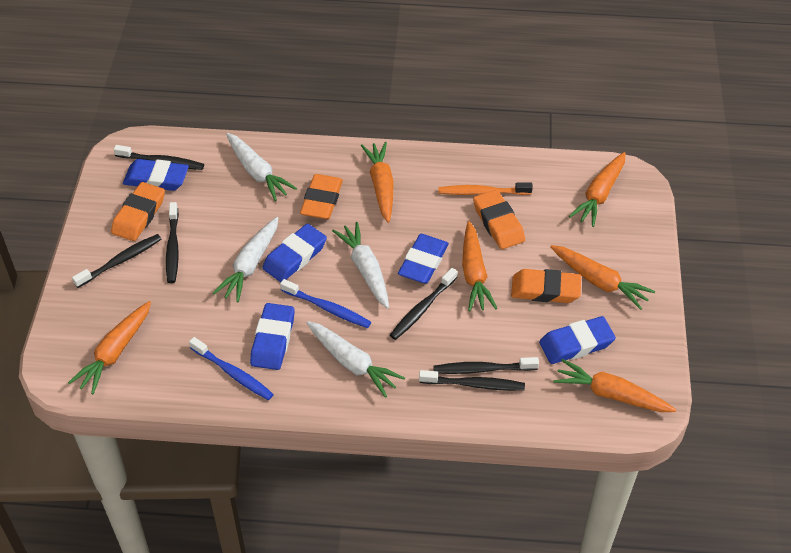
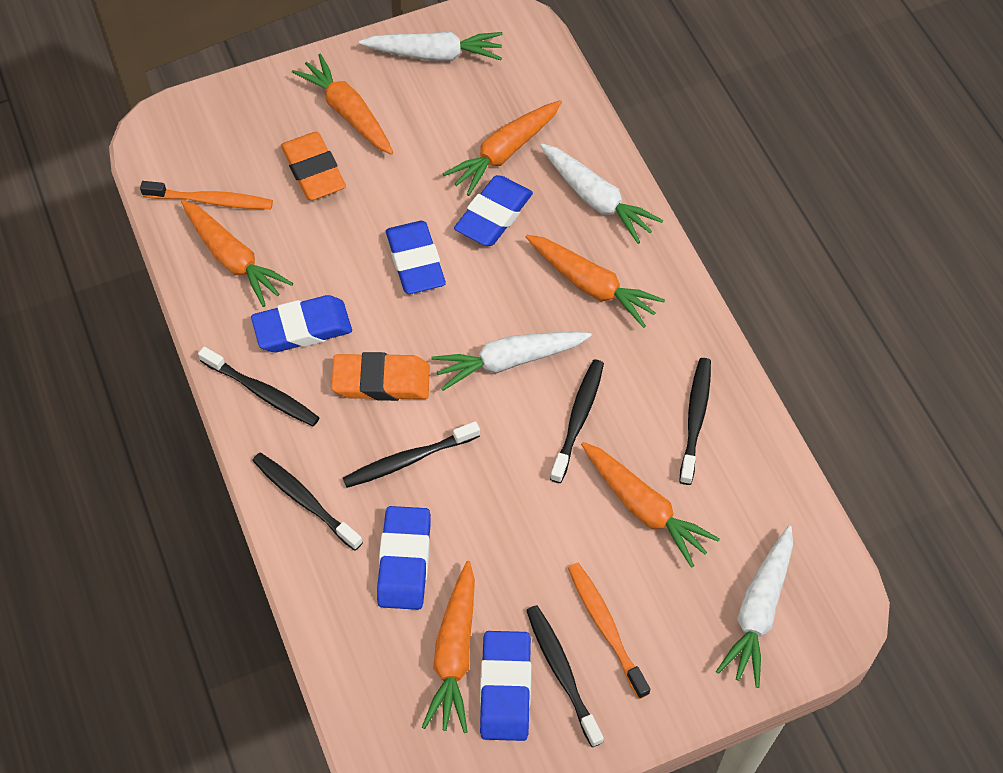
blue toothbrush: [189,337,274,400] [280,279,371,328] = 2 -> none = 0
orange eraser: [111,182,165,241] [300,174,343,219] [473,190,525,249] [511,269,581,303] = 4 -> [281,132,346,200] [331,352,430,401] = 2
orange toothbrush: [438,182,533,195] = 1 -> [140,181,273,209] [568,563,650,699] = 2

